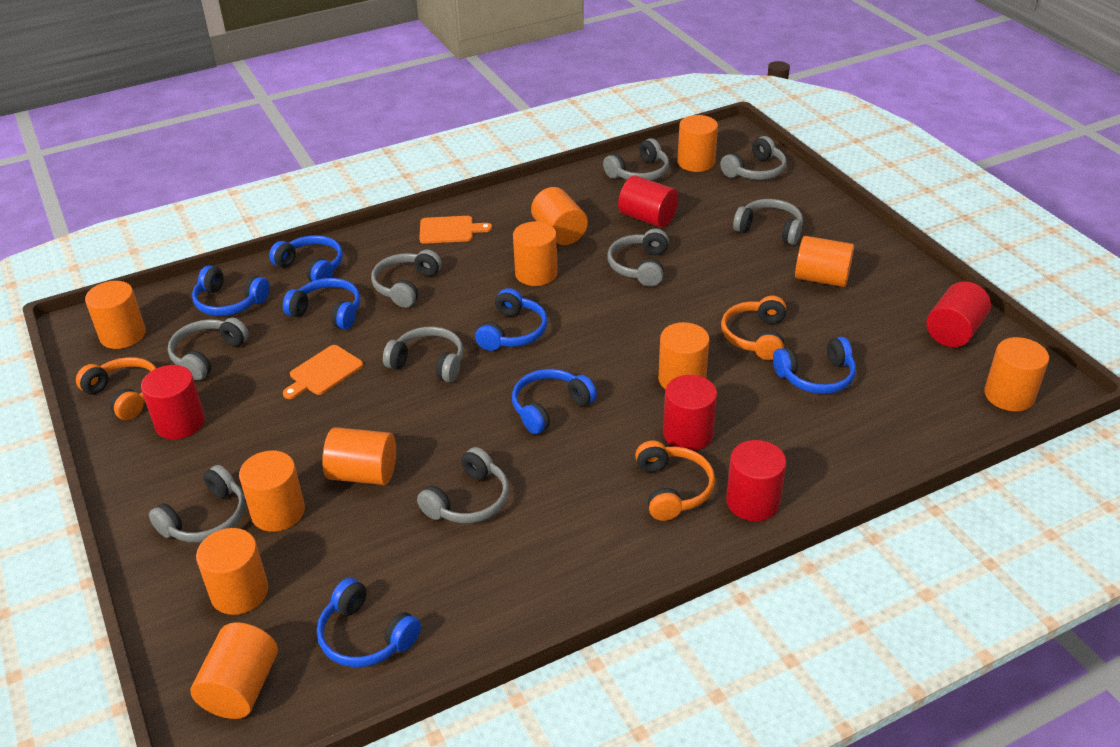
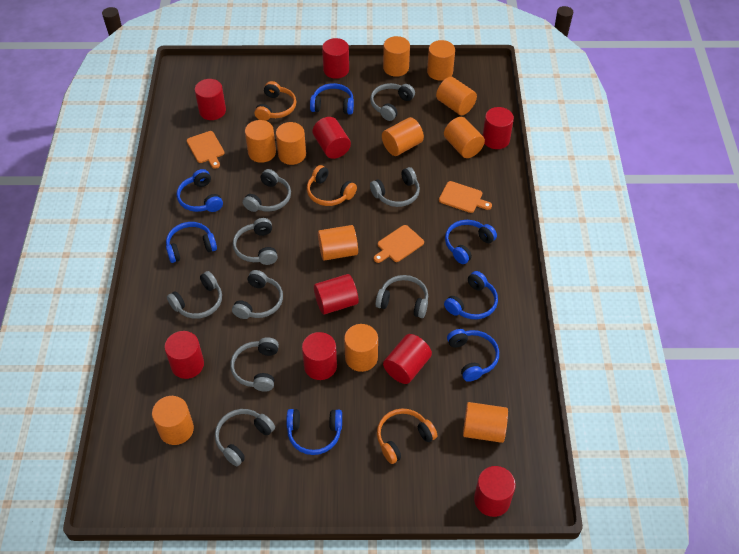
orange cutting board: [283,345,363,399] [419,216,492,244] = 2 -> [187,131,224,169] [374,225,424,263] [439,181,492,213] = 3
red cylinder: [141,365,205,439] [618,176,678,228] [663,375,717,451] [726,440,786,521] [926,281,991,347] = 5 -> [164,331,204,379] [195,79,226,120] [302,332,337,380] [312,117,351,159] [314,274,359,315] [322,38,349,79] [383,334,432,384] [474,466,516,517] [483,107,514,149] = 9

